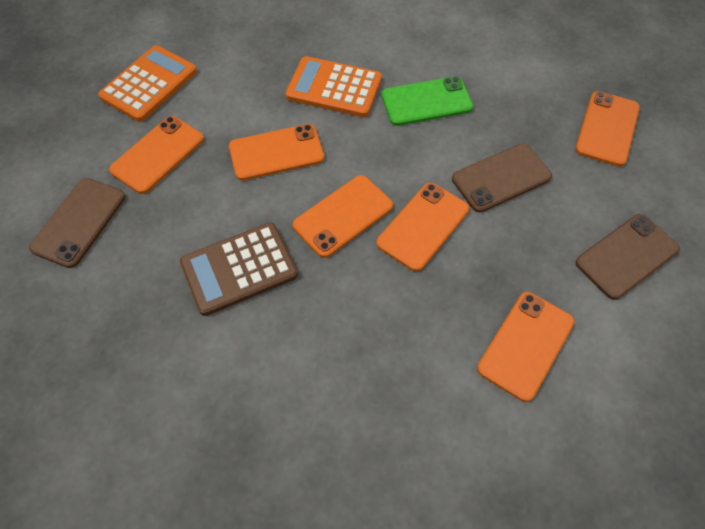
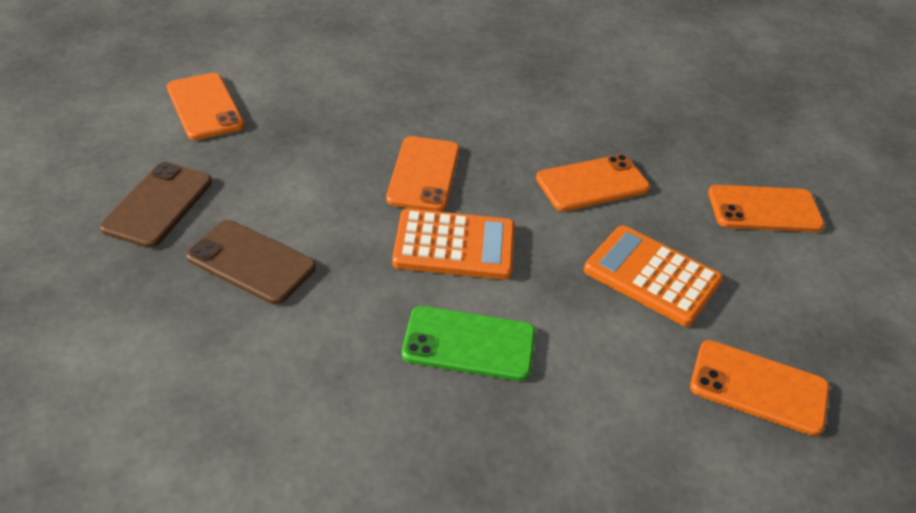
brown calculator: [180,223,298,316] = 1 -> none = 0
brown phone: [29,178,125,268] [452,144,552,213] [575,214,680,300] = 3 -> [100,162,212,248] [186,220,316,305] = 2
orange phone: [109,116,204,194] [229,124,325,181] [293,175,393,258] [376,183,469,272] [477,292,575,402] [575,91,640,167] = 6 -> [167,73,245,140] [386,136,459,212] [536,154,650,211] [690,340,829,436] [708,185,825,232] = 5

